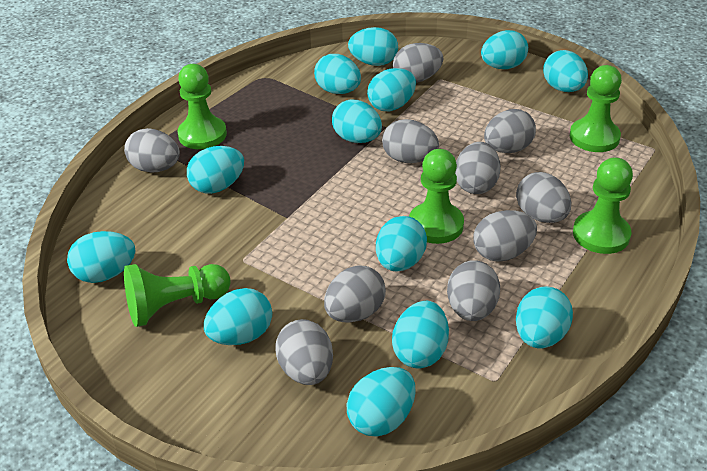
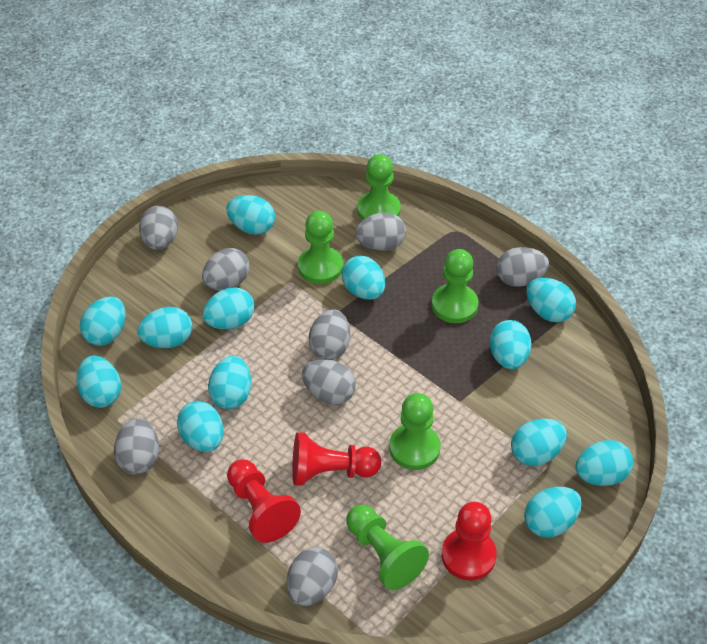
grey egg: [124,128,180,173] [275,319,333,385] [324,265,386,323] [382,119,439,163] [393,43,443,83] [447,260,500,321] [455,142,501,194] [474,210,537,262] [484,109,536,153] [516,172,571,223] = 10 -> [114,418,159,474] [139,206,178,250] [202,248,249,290] [287,547,338,606] [302,359,356,405] [309,309,350,360] [355,212,406,251] [497,247,549,287] = 8
red pawn: none = 0 -> [227,459,301,543] [292,432,381,486] [442,502,497,581] = 3

